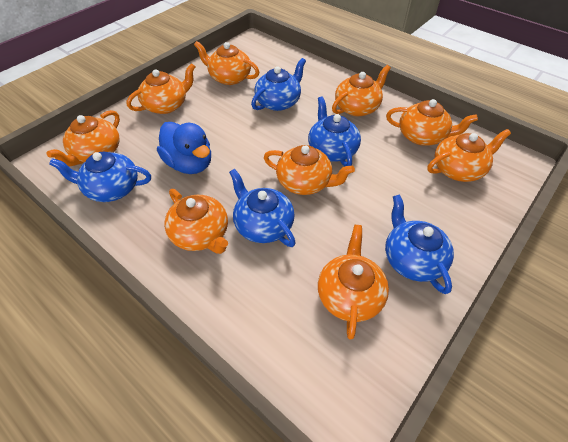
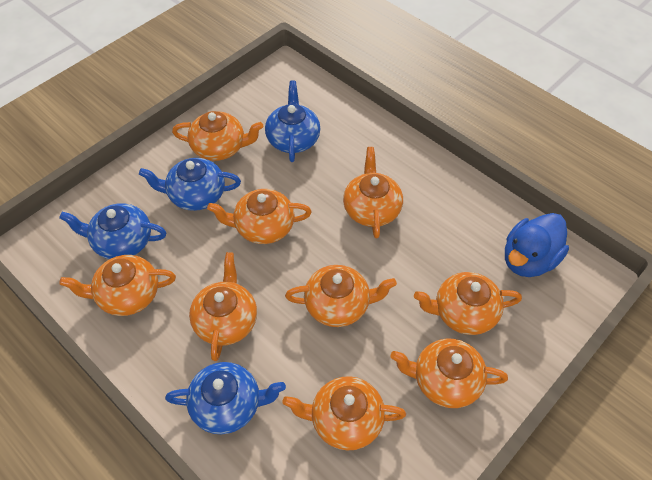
blue teapot: [49,152,151,202] [229,169,296,247] [251,58,306,111] [308,96,361,167] [385,194,454,294] = 5 -> [59,203,167,259] [139,158,241,211] [165,362,286,434] [265,80,321,162] = 4

